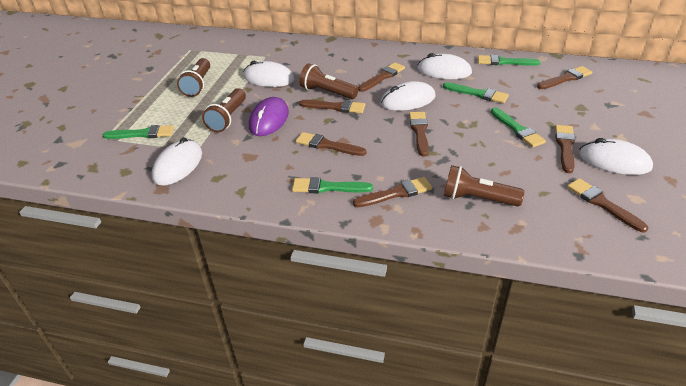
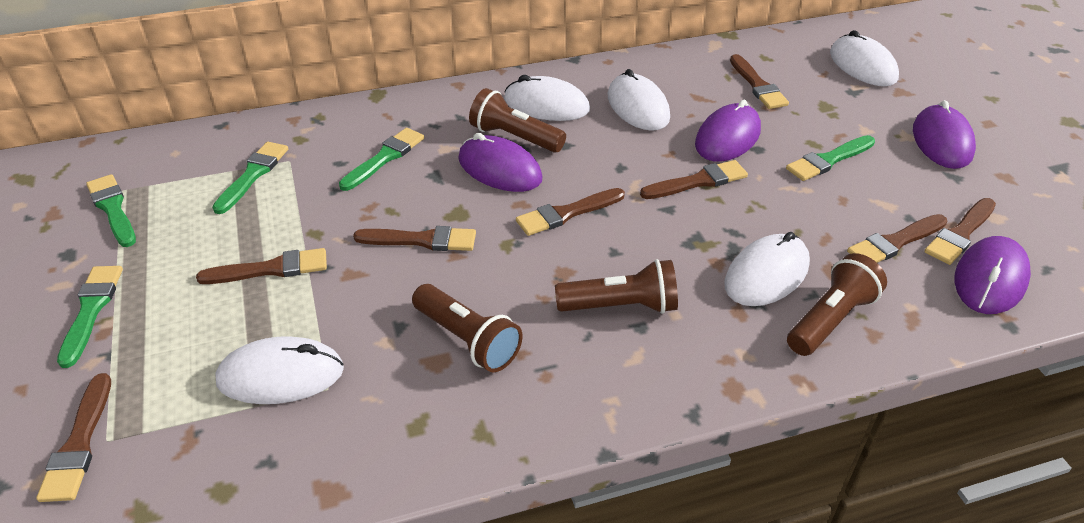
purple mouse: [249,97,289,136] = 1 -> [458,133,542,192] [695,99,761,161] [913,100,976,169] [955,236,1031,314] = 4

